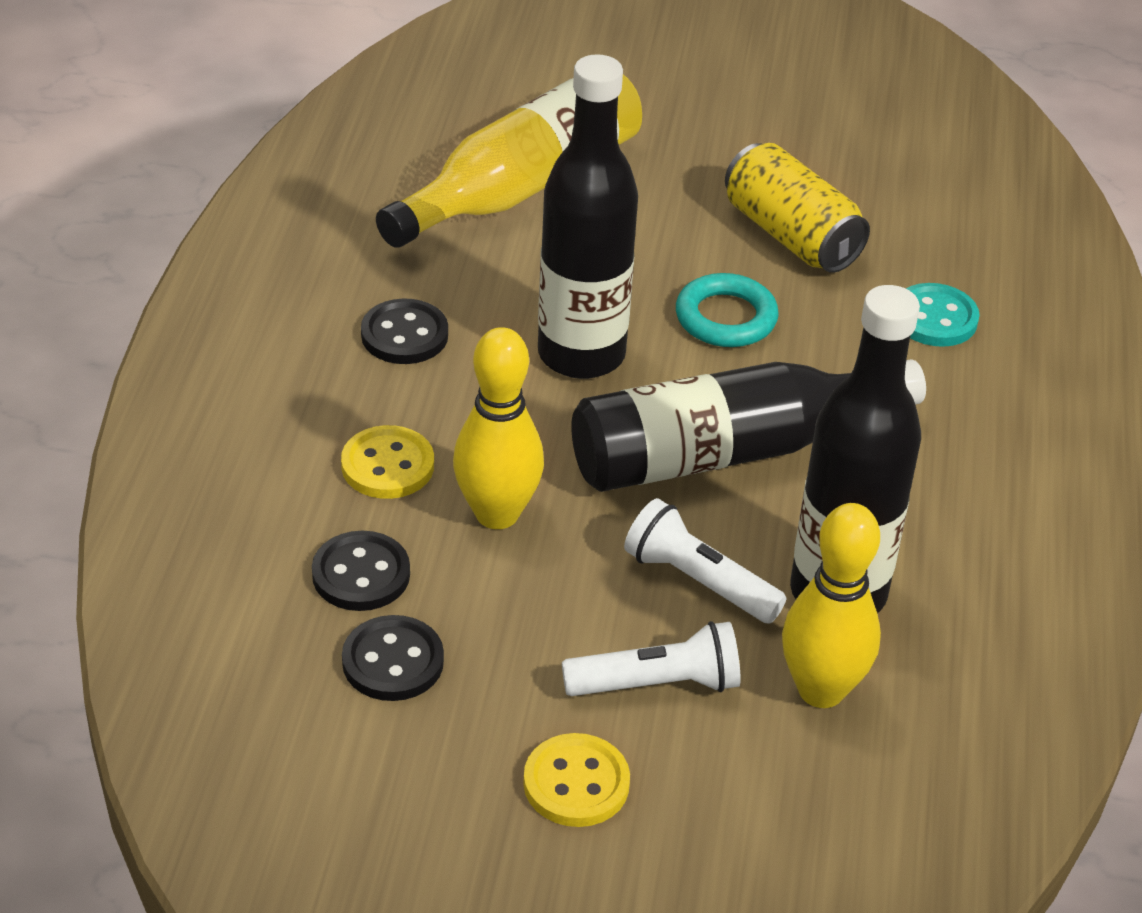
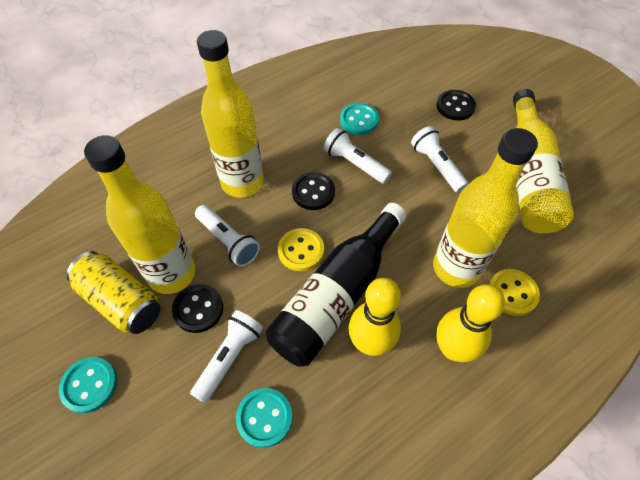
black bottle: [538,54,638,379] [571,359,926,492] [790,285,921,613] = 3 -> [266,203,406,367] = 1
turquoise button: [906,283,980,347] = 1 -> [59,357,117,413] [236,388,293,448] [340,103,379,135] = 3
turquoise ring: [676,273,779,347] = 1 -> none = 0
white flashlight: [562,621,741,696] [624,498,786,624] = 2 -> [190,310,263,403] [195,205,260,267] [324,128,392,184] [411,126,469,193] = 4
yellow bottle: [376,74,642,248] = 1 -> [84,135,195,294] [197,30,264,198] [433,128,538,288] [513,89,574,234] = 4

